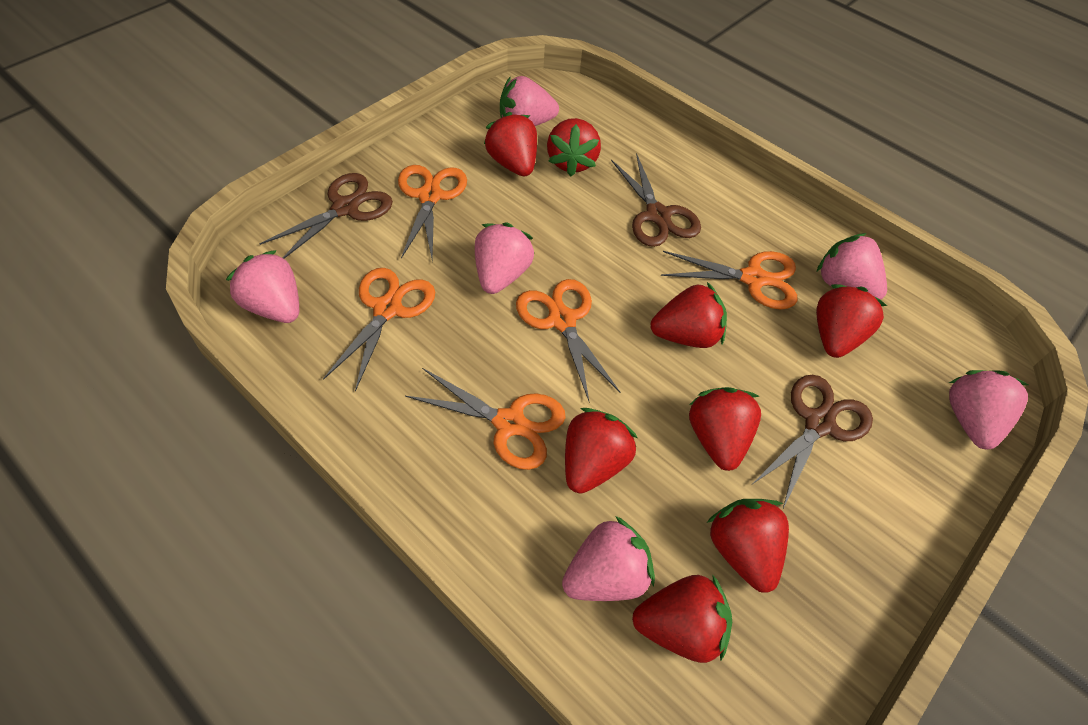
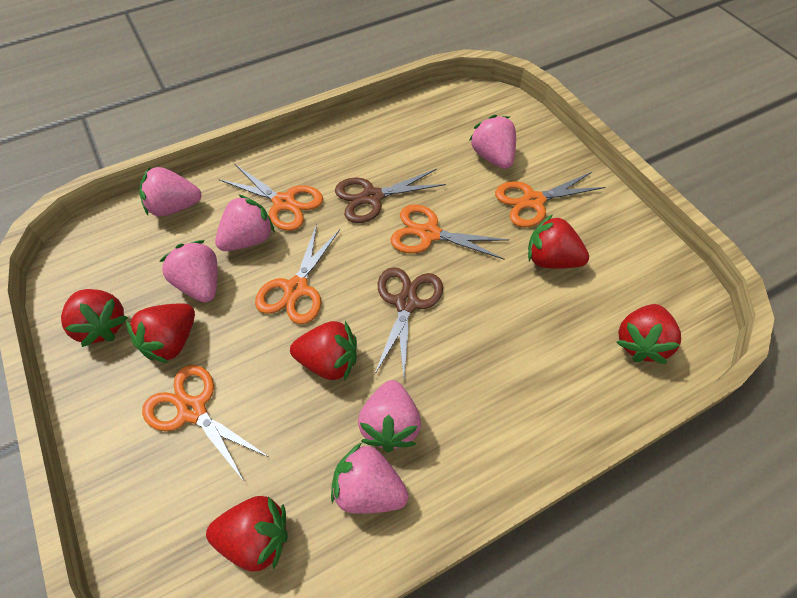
brown scissors: [259,173,393,259] [611,153,701,247] [751,375,873,508] = 3 -> [335,169,446,223] [374,267,443,377] = 2
red strawberry: [484,112,537,176] [547,118,601,176] [565,408,637,494] [632,574,732,663] [651,282,727,348] [689,387,761,471] [707,499,789,593] [816,284,887,358] = 8 -> [61,289,128,347] [126,303,195,363] [206,496,288,571] [290,321,357,381] [528,214,589,269] [616,304,681,364] = 6

